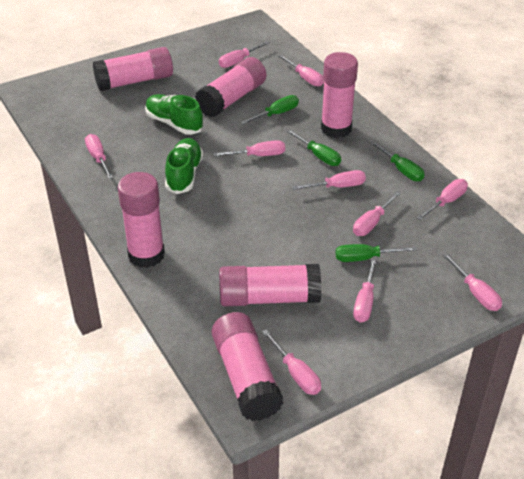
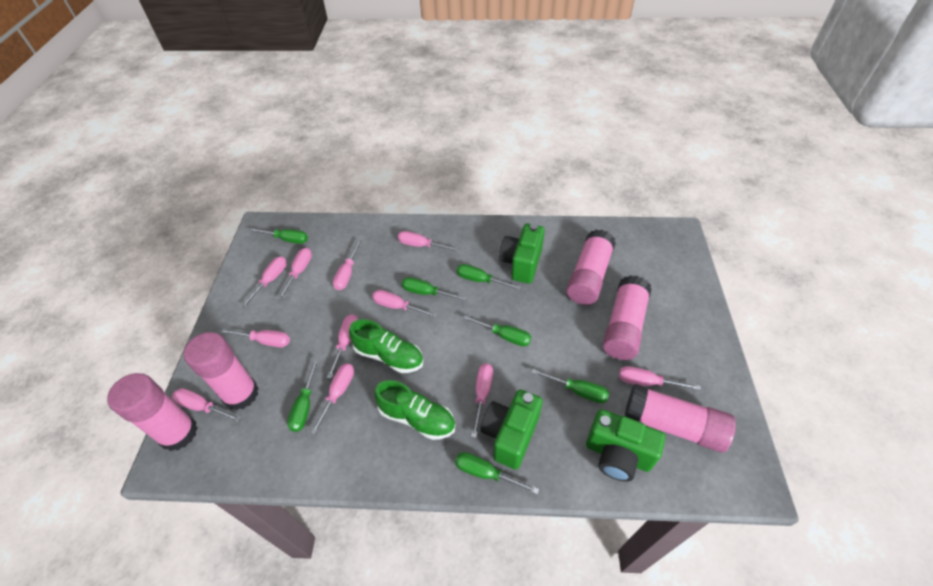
green camera: none = 0 -> [480,390,543,469] [499,223,545,284] [586,409,665,482] = 3
green screwdriver: [241,95,299,124] [286,129,341,166] [336,244,417,262] [370,141,425,181] = 4 -> [249,228,308,244] [287,359,318,432] [402,277,467,301] [455,452,539,494] [457,264,521,290] [463,315,531,347] [531,369,609,403] = 7
pink glue stick: [93,47,173,91] [118,172,165,268] [195,57,266,117] [212,312,283,421] [219,264,321,306] [321,52,358,138] = 6 -> [107,373,198,451] [184,332,259,410] [566,230,616,305] [603,275,651,360] [625,384,736,453] = 5
pink screwdriver: [85,134,113,179] [214,140,285,156] [219,41,270,68] [262,329,321,395] [278,55,324,87] [292,170,366,190] [353,191,401,236] [353,259,377,323] [417,179,468,220] [443,253,502,311] = 10 -> [172,388,242,422] [220,329,290,347] [241,256,287,308] [278,248,312,300] [310,363,354,435] [327,314,358,379] [333,240,361,290] [372,290,437,317] [398,231,458,251] [471,363,493,438] [619,366,701,390] = 11

